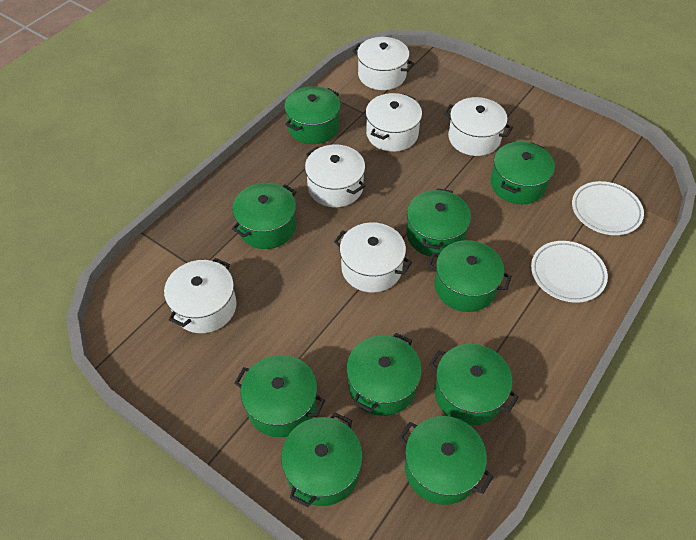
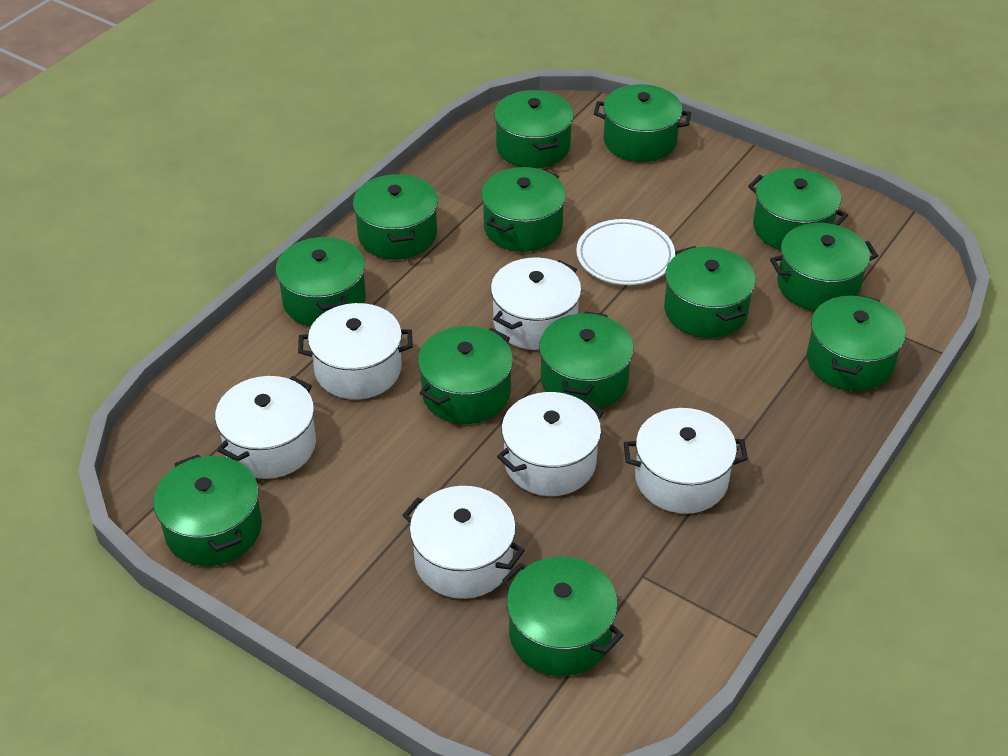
green pot: [232,183,296,249] [235,355,325,437] [281,413,363,507] [284,86,341,144] [346,333,422,416] [399,416,493,505] [406,188,471,257] [428,240,511,312] [429,344,519,425] [490,142,555,204] = 10 -> [154,454,262,566] [275,236,366,327] [353,174,438,259] [418,326,513,424] [481,167,566,252] [494,90,574,168] [502,557,623,676] [539,312,634,409] [594,84,691,162] [664,246,756,338] [748,168,848,250] [770,223,878,311] [807,294,906,391] = 13
white plate: [531,241,608,303] [572,181,644,235] = 2 -> [576,219,675,285] = 1

